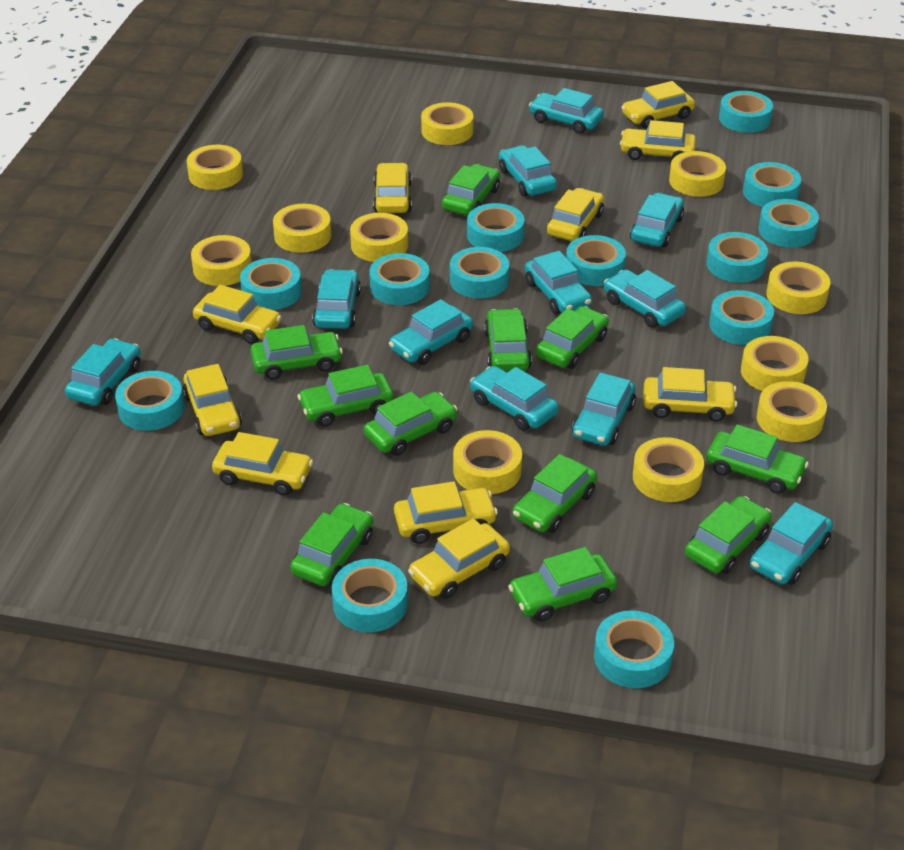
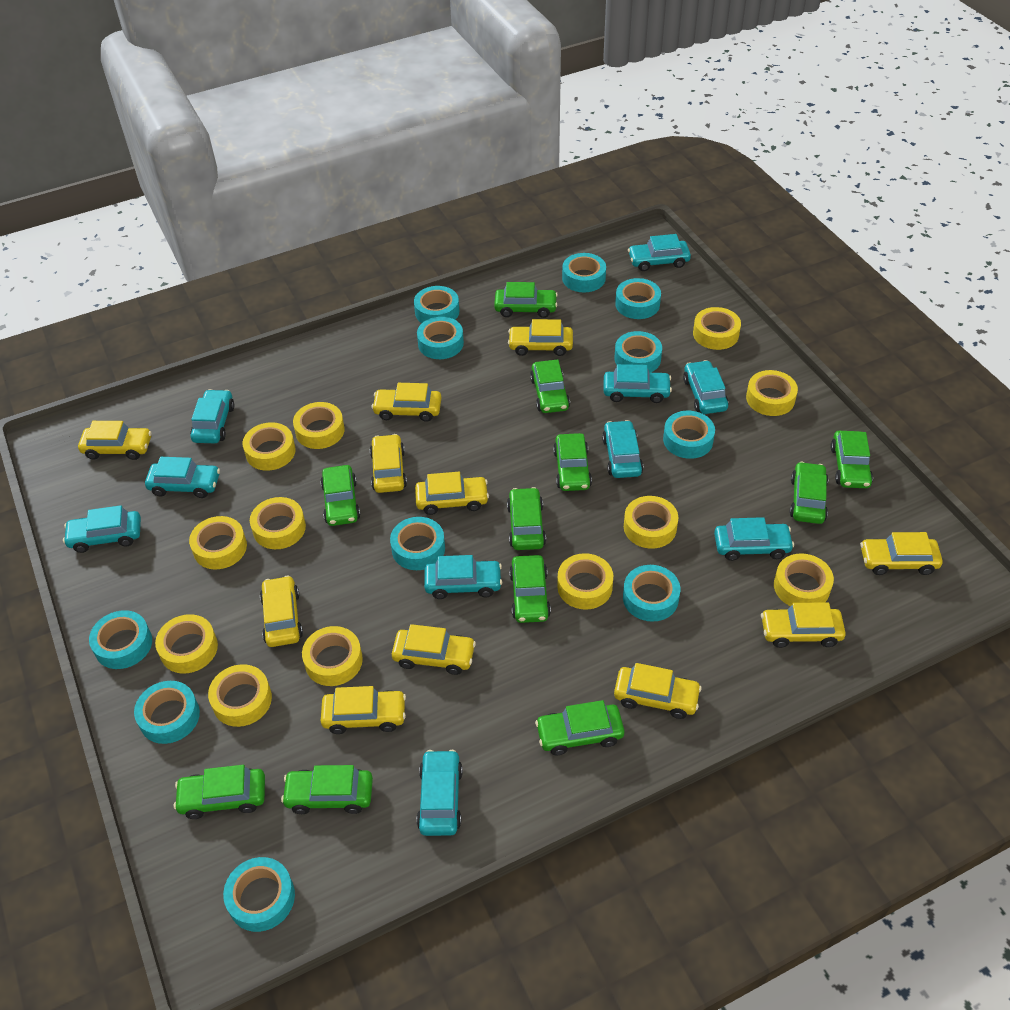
turquoise car: [65,338,141,406] [312,269,361,329] [389,299,473,365] [470,366,559,431] [499,145,557,196] [525,251,592,314] [529,88,604,134] [572,372,636,446] [604,270,686,328] [630,193,684,247] [750,502,833,585] = 11 -> [63,505,141,553] [145,457,220,498] [190,389,234,443] [416,750,463,836] [424,555,502,599] [602,420,643,478] [604,364,672,403] [628,234,691,271] [683,360,729,414] [714,517,794,561] = 10
turquoise tape: [115,371,184,431] [240,258,302,310] [332,559,408,632] [369,253,430,305] [450,247,509,299] [467,203,524,252] [566,235,626,286] [594,610,674,688] [706,232,768,283] [709,290,774,345] [719,91,773,133] [743,162,801,207] [758,199,819,248] = 13 -> [89,610,152,669] [134,681,200,744] [223,857,295,932] [390,517,445,570] [414,286,459,323] [417,317,464,359] [562,253,606,292] [614,331,662,373] [615,278,661,319] [623,565,680,622] [663,411,715,459] = 11
yellow car: [183,364,242,436] [193,285,281,344] [212,432,313,495] [373,163,412,213] [394,481,498,544] [408,518,510,599] [547,188,604,241] [620,120,696,160] [622,81,695,129] [644,367,737,422] = 10 -> [78,421,152,460] [260,575,303,647] [321,686,406,734] [370,434,407,493] [372,383,441,422] [392,624,476,675] [415,472,489,515] [508,319,573,356] [614,663,702,719] [761,602,846,648] [860,532,943,575] = 11
yellow tape: [187,145,243,190] [191,235,252,286] [273,204,331,253] [350,213,408,262] [421,102,473,145] [453,430,522,494] [633,437,704,502] [669,151,726,197] [741,336,808,391] [757,381,827,442] [766,262,830,314] = 11 -> [155,614,218,674] [189,516,247,569] [208,664,272,727] [242,422,296,471] [250,497,306,549] [293,402,345,449] [302,626,363,686] [557,553,613,610] [624,496,678,549] [693,307,741,350] [746,370,798,416] [774,553,834,606] = 12

